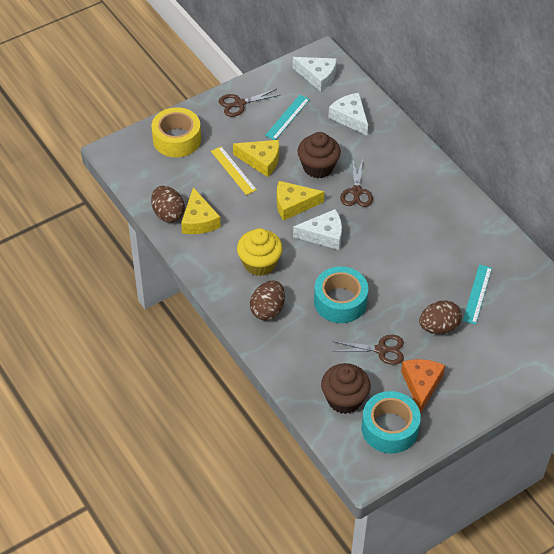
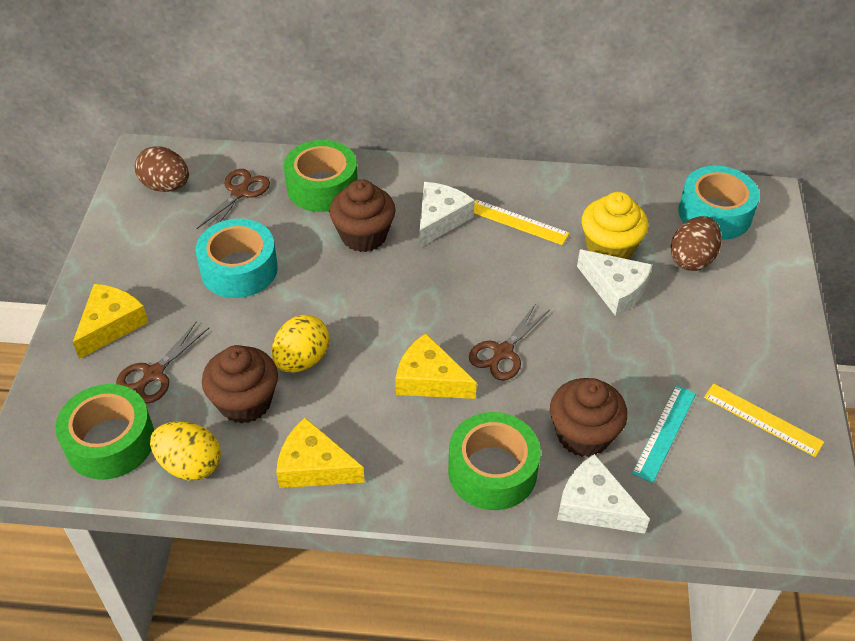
brown cupcake: [298,132,341,179] [321,363,371,414] = 2 -> [202,345,278,424] [329,179,396,252] [550,378,628,457] = 3
brown egg: [151,186,185,223] [250,280,285,320] [419,300,462,334] = 3 -> [135,146,189,192] [671,216,722,271] = 2
green tape: none = 0 -> [55,384,154,480] [284,140,358,212] [448,412,541,510] = 3
orange cheese: [401,359,445,414] = 1 -> none = 0
turquoise ruler: [265,95,310,140] [463,264,492,325] = 2 -> [632,385,696,483] = 1
yellow egg: none = 0 -> [150,421,221,481] [272,315,329,373] = 2
yellow ruler: [211,146,257,195] = 1 -> [474,199,570,245] [704,383,824,457] = 2
yellow tape: [151,107,201,157] = 1 -> none = 0

